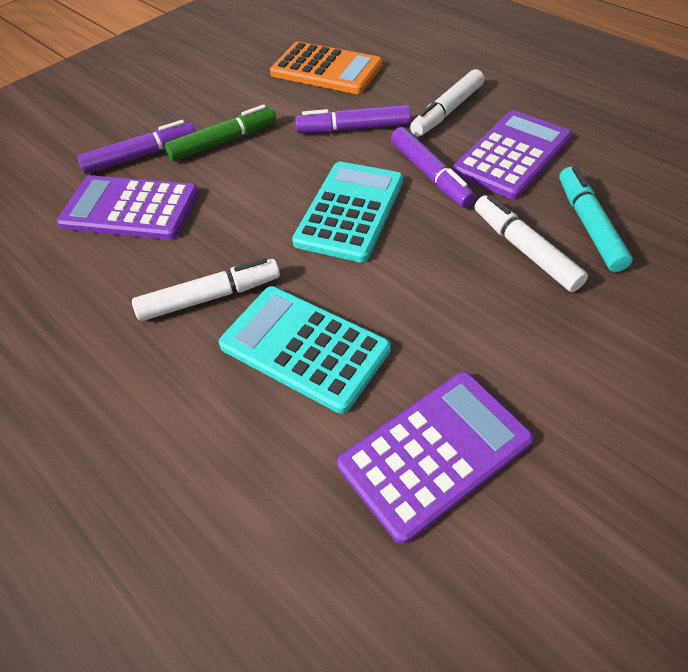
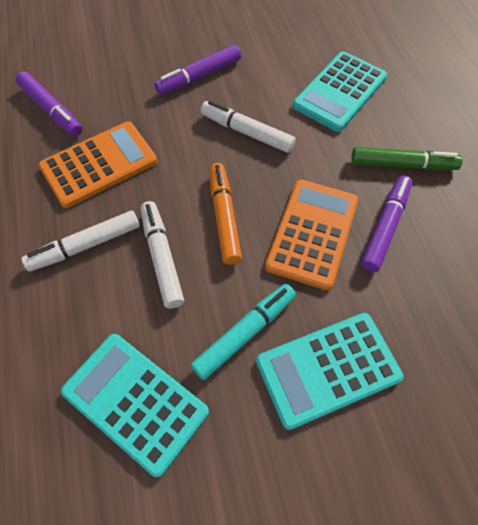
orange calculator: [270,42,382,94] = 1 -> [39,121,157,208] [265,179,358,290] = 2
orange marker: none = 0 -> [209,163,242,265] = 1
purple calculator: [56,175,199,240] [337,372,534,544] [453,110,572,199] = 3 -> none = 0
turquoise calculator: [219,286,391,414] [292,162,403,263] = 2 -> [61,334,209,477] [256,313,404,430] [293,51,387,132] = 3

